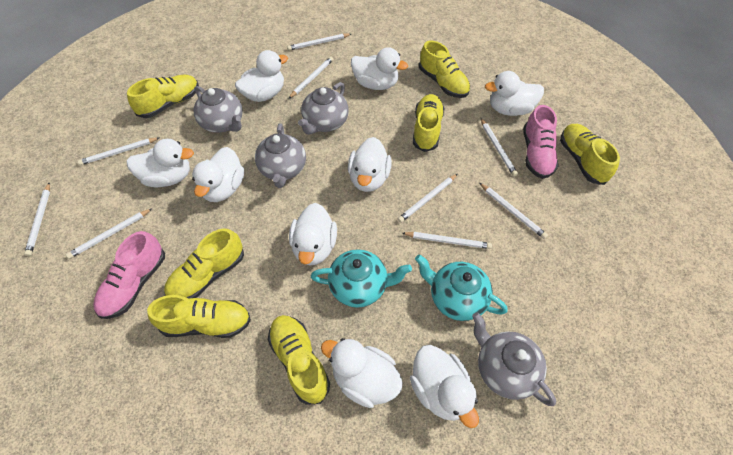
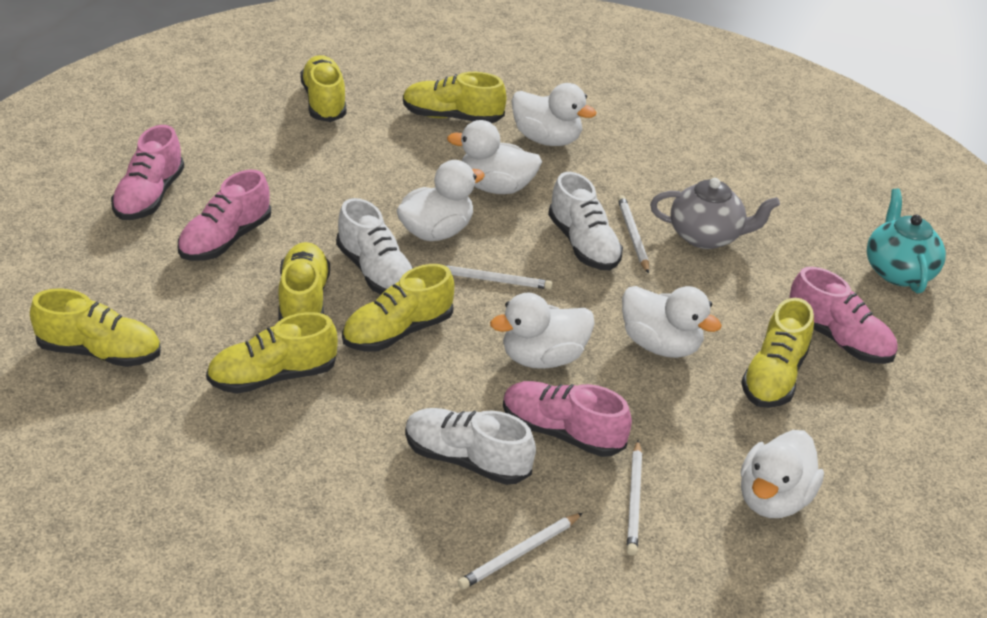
grey teapot: [194,86,243,133] [255,123,306,188] [298,82,349,135] [472,312,556,406] = 4 -> [650,178,780,249] = 1
pink shoe: [93,231,165,319] [523,105,558,179] = 2 -> [111,125,184,220] [178,170,271,261] [503,381,632,457] [789,267,897,364] = 4
turquoise teapot: [311,249,412,308] [415,254,508,321] = 2 -> [867,189,946,293] = 1
white duck: [127,139,194,187] [192,147,244,202] [235,50,288,102] [289,203,337,265] [321,338,403,408] [348,137,392,192] [351,47,408,90] [410,345,479,428] [485,71,544,116] = 9 -> [396,160,485,241] [447,120,542,194] [490,292,595,369] [512,83,597,146] [622,286,722,358] [740,430,824,518] = 6
white pencil: [24,183,50,256] [66,208,153,259] [78,138,159,165] [287,34,351,51] [289,57,333,98] [398,174,457,223] [402,232,492,249] [479,183,548,239] [481,118,518,177] = 9 -> [445,265,552,290] [458,513,583,589] [618,195,649,274] [627,440,642,555] = 4
white shoe: none = 0 -> [336,198,413,294] [405,408,536,485] [548,172,623,270] = 3

